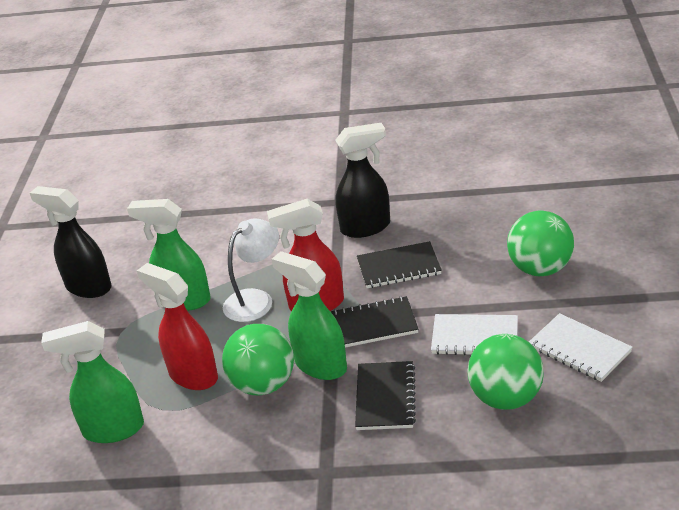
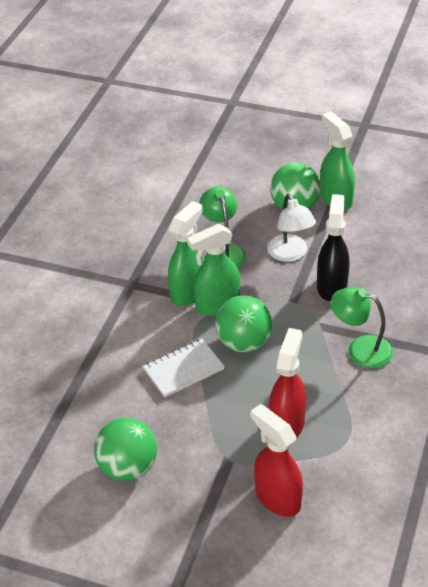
black notebook: [330,296,418,348] [355,361,416,430] [357,241,442,288] = 3 -> none = 0
black spray bottle: [30,186,112,298] [335,123,390,238] = 2 -> [317,194,349,301] = 1
green lamp: none = 0 -> [199,186,246,268] [331,287,393,368] = 2
white notebook: [431,314,518,355] [529,313,633,382] = 2 -> [143,339,225,398] = 1

